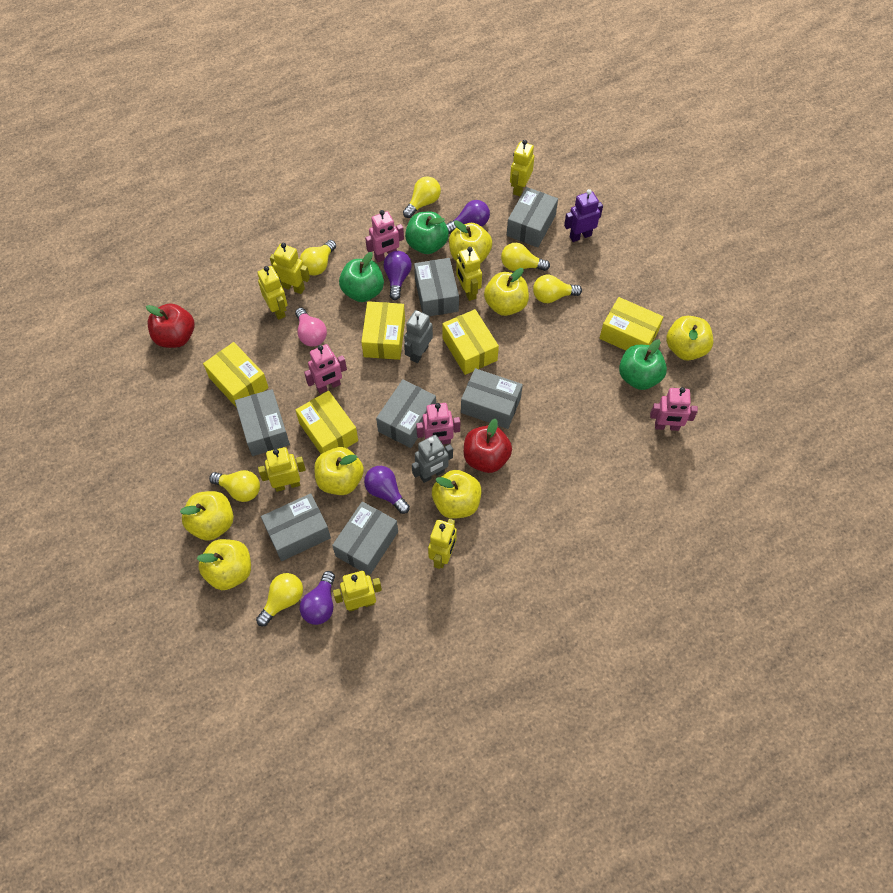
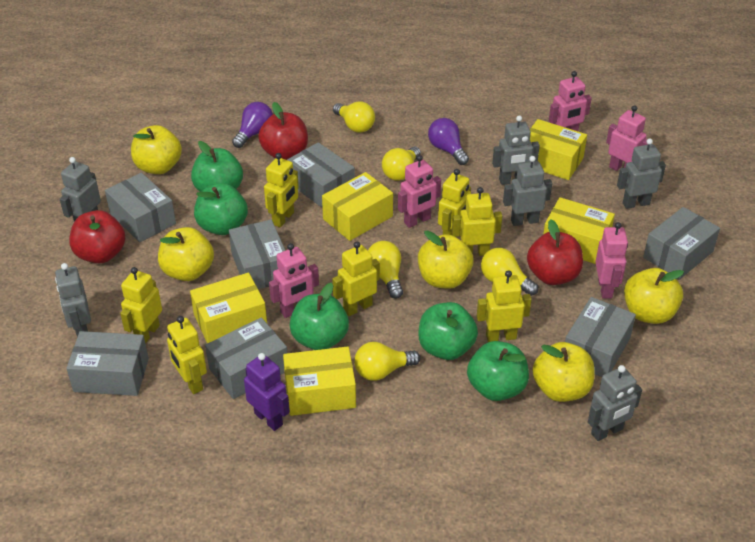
green apple: [339,252,384,302] [405,211,449,254] [619,339,667,390] = 3 -> [191,141,243,192] [194,183,248,235] [289,283,349,350] [418,302,478,360] [467,341,529,401] = 5
grey robot: [404,310,433,363] [412,435,453,483] = 2 -> [55,263,91,337] [60,157,101,221] [492,115,540,185] [503,156,552,226] [588,365,642,441] [617,138,666,209] = 6
pink light bulb: [295,308,327,347] = 1 -> none = 0
pink robot: [304,344,347,394] [365,210,404,262] [416,403,460,444] [650,387,698,431] = 4 -> [269,243,319,318] [398,155,441,228] [549,71,592,131] [595,222,628,298] [606,105,648,171] = 5
purple light bulb: [300,571,335,625] [364,466,410,514] [384,251,412,300] [446,200,490,234] = 4 -> [232,102,273,148] [428,118,469,165] = 2
red apple: [146,303,194,348] [464,419,512,473] = 2 -> [69,210,125,263] [258,102,308,160] [527,219,583,285] = 3
yellow apple: [180,491,234,541] [197,539,251,590] [314,447,364,495] [432,470,481,519] [449,220,492,263] [484,268,529,316] [666,316,713,361] = 7 -> [131,125,182,174] [158,227,214,281] [418,230,474,289] [533,342,594,402] [624,268,684,324] = 5
yellow light bulb: [209,470,260,502] [256,573,303,626] [300,240,336,276] [403,176,441,218] [501,243,550,271] [533,275,582,303] = 6 -> [333,101,375,133] [355,342,420,381] [368,241,403,299] [382,146,421,181] [481,248,538,296] = 5

